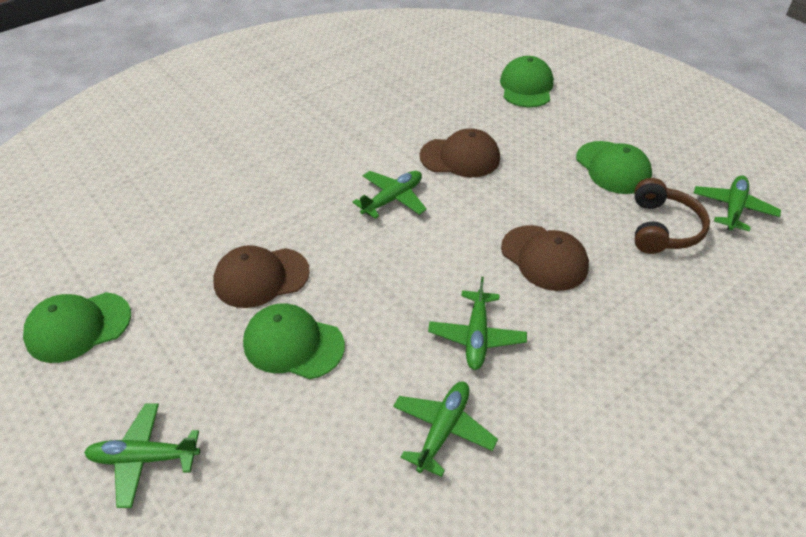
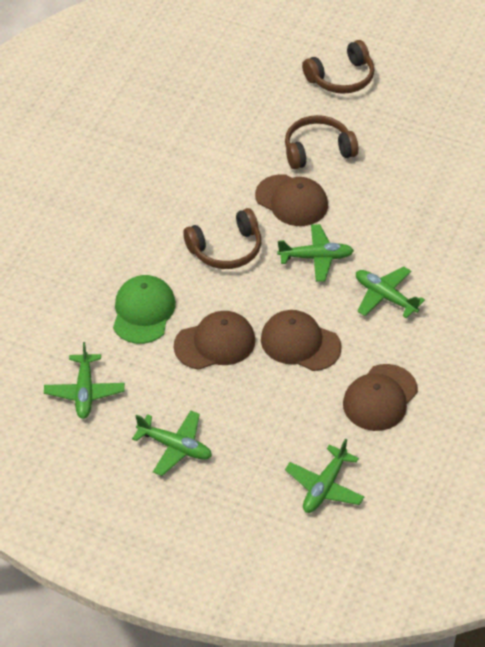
brown cap: [213,245,310,308] [419,128,500,177] [501,225,589,291] = 3 -> [174,311,255,370] [255,174,328,226] [261,310,342,371] [343,364,418,431] = 4
brown headphones: [634,178,710,254] = 1 -> [183,208,261,269] [285,115,358,169] [302,40,374,94] = 3
green cap: [23,292,131,363] [243,303,345,379] [500,56,554,107] [576,141,652,194] = 4 -> [113,275,176,344] = 1

